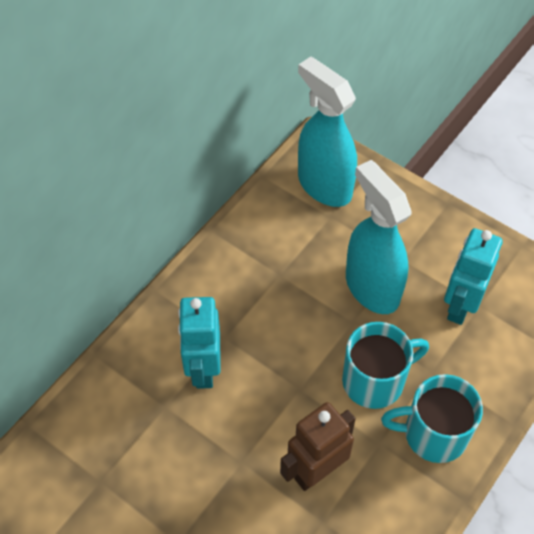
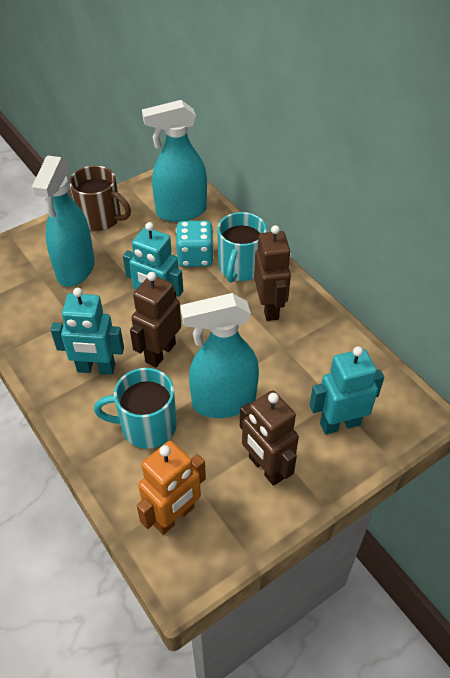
brown mug: none = 0 -> [69,165,131,231] = 1
brown robot: [280,402,356,491] = 1 -> [130,272,181,367] [240,390,299,486] [254,225,291,321] = 3
orange robot: none = 0 -> [137,441,206,535] = 1
turquoise dice: none = 0 -> [176,221,214,267] = 1
turquoise robot: [178,297,221,389] [444,228,503,325] = 2 -> [51,288,124,375] [123,222,183,297] [309,346,384,434] = 3
turquoise spray bottle: [298,56,357,207] [346,160,412,314] = 2 -> [32,156,95,287] [142,100,207,222] [180,293,259,418] = 3

